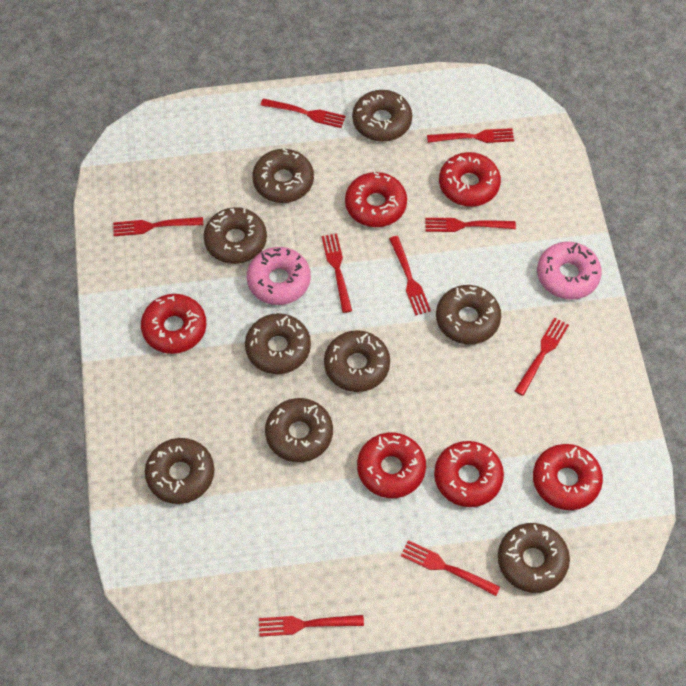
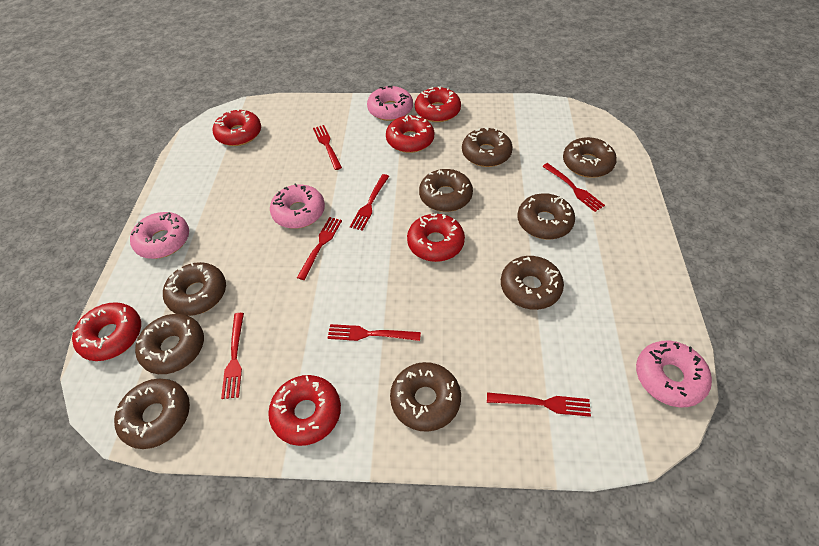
pink donut: [247,247,311,305] [537,242,602,300] = 2 -> [130,212,189,259] [270,183,325,229] [367,85,413,121] [636,341,712,407] = 4
red fork: [113,217,203,236] [259,615,364,637] [260,98,346,128] [322,233,352,313] [389,236,431,316] [401,540,500,596] [425,218,516,232] [427,128,514,143] [515,318,569,396] = 9 -> [221,313,244,399] [297,217,342,280] [313,125,342,170] [328,324,421,341] [350,174,389,231] [487,392,591,417] [542,163,605,212] = 7

